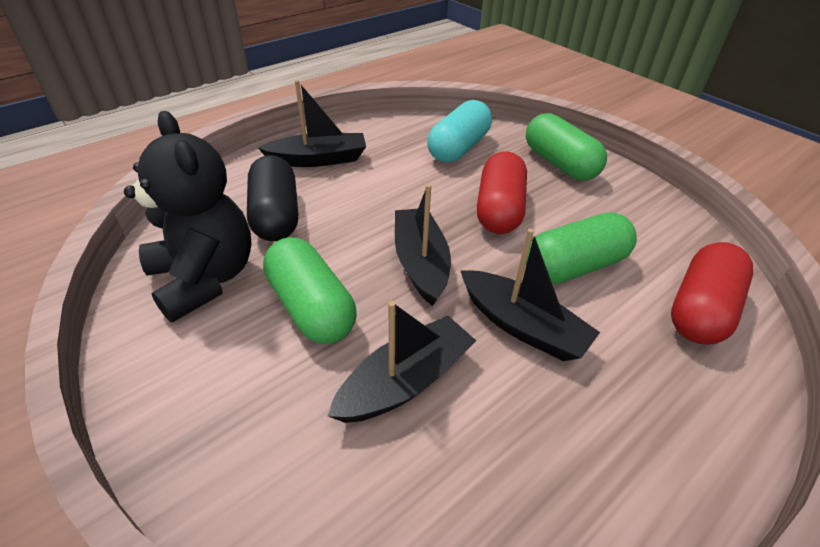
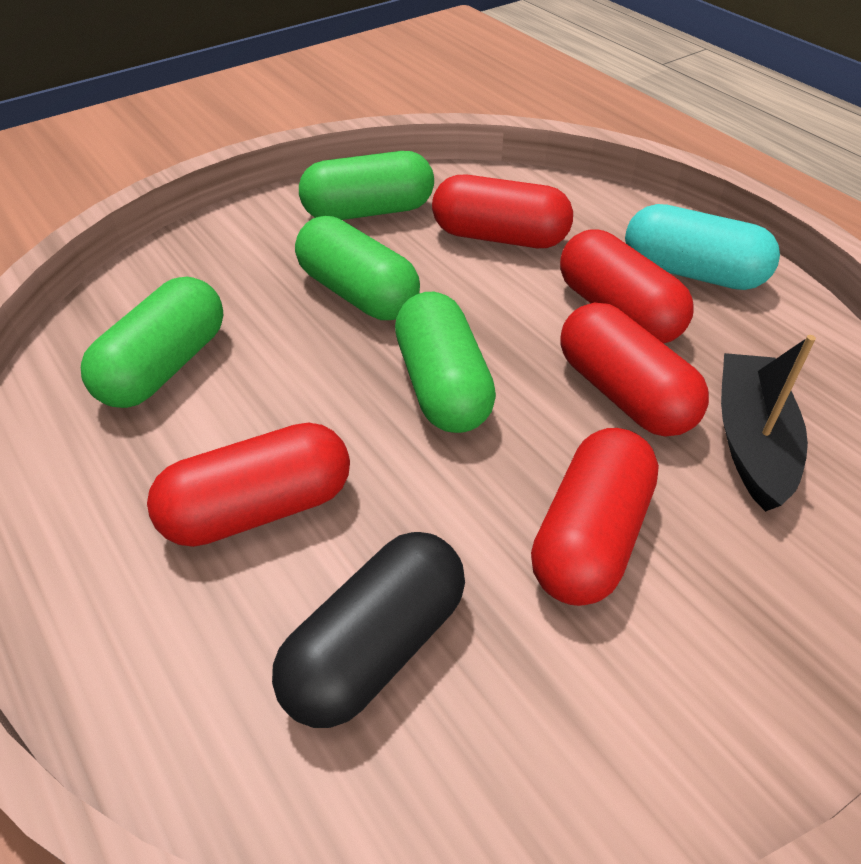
black boat: [258,80,366,167] [328,301,476,423] [395,184,451,306] [461,228,600,361] = 4 -> [721,335,816,512] = 1
black teddy bear: [124,111,252,322] = 1 -> none = 0
green capsule: [263,237,357,344] [526,113,607,181] [526,212,637,284] = 3 -> [81,277,223,408] [295,216,420,320] [299,151,434,220] [395,292,496,433] = 4
red capsule: [477,151,527,234] [671,242,753,345] = 2 -> [147,423,350,547] [432,174,573,248] [531,428,659,606] [560,230,693,343] [560,303,709,437] = 5

